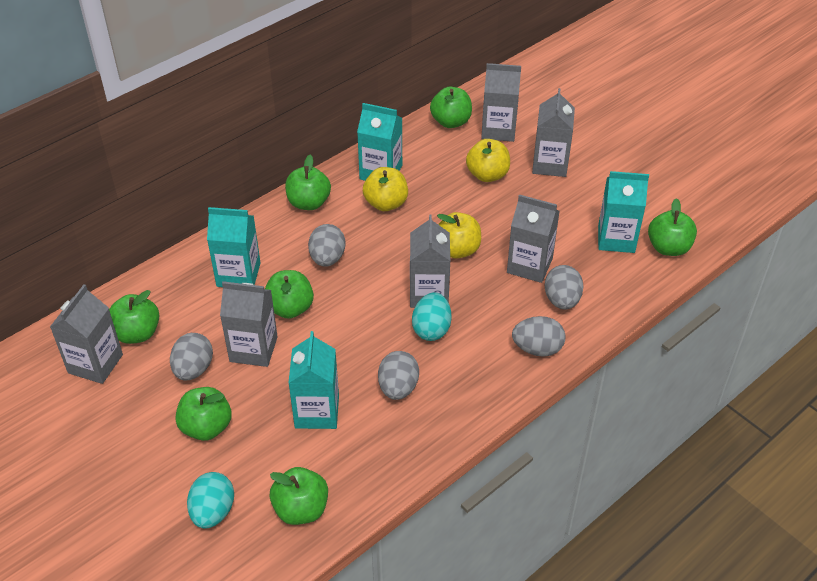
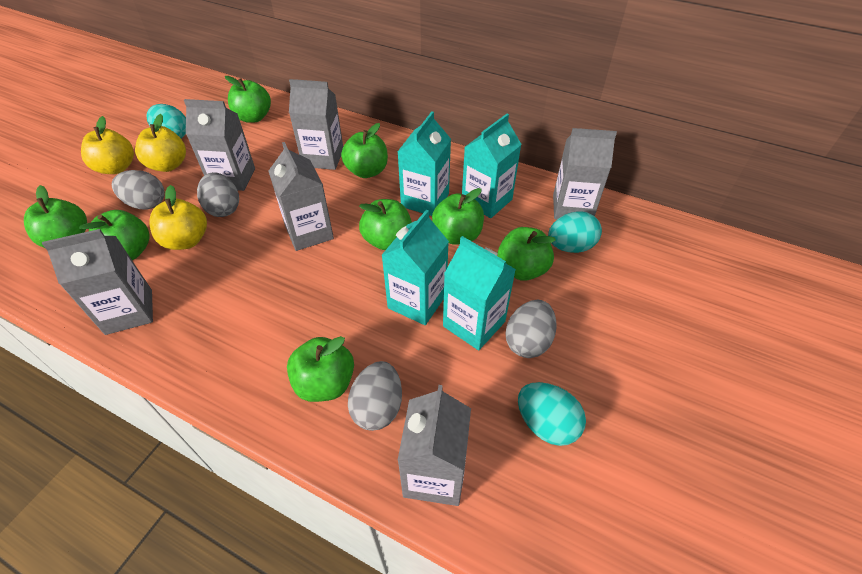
green apple: [109,290,159,344] [175,387,232,441] [265,270,314,319] [270,467,328,525] [285,155,331,210] [430,87,472,128] [648,198,697,256] = 7 -> [24,185,87,248] [79,210,150,260] [225,76,271,123] [287,336,354,402] [341,123,388,178] [359,199,412,250] [432,188,484,245] [498,227,556,281] = 8
grey egg: [170,333,213,380] [308,224,346,267] [378,351,419,400] [512,316,566,357] [545,265,584,310] = 5 -> [112,170,165,210] [197,172,239,217] [348,361,402,431] [505,300,557,358] = 4
turquoise egg: [187,472,234,529] [412,292,451,341] = 2 -> [146,104,186,138] [518,382,586,446] [548,211,602,253] = 3

